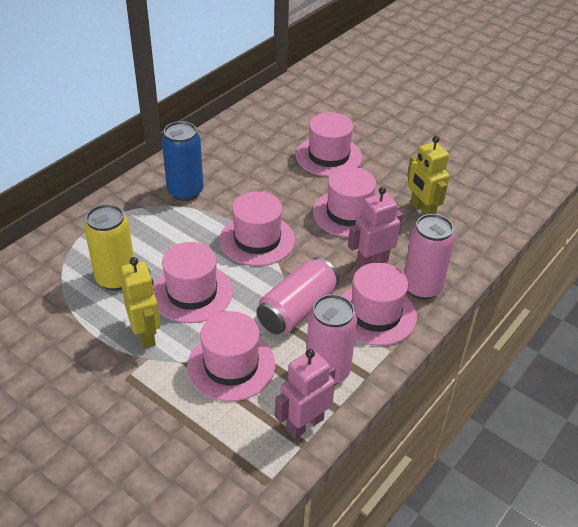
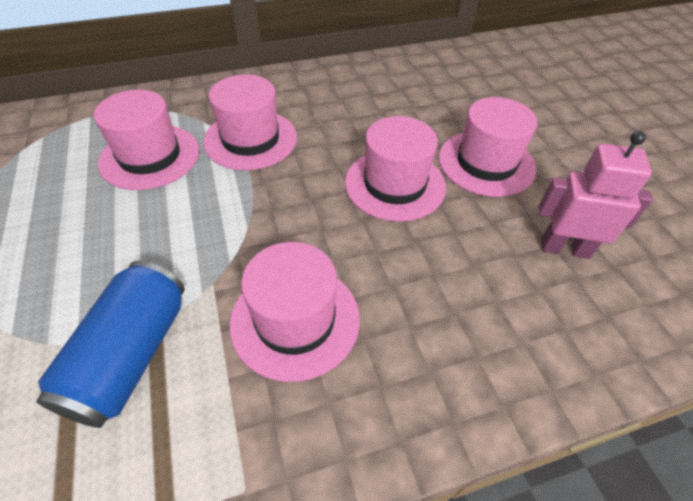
pink can: [256,257,339,334] [306,294,357,385] [404,214,455,300] = 3 -> none = 0
pink hat: [153,242,233,323] [187,311,275,402] [220,192,295,266] [296,112,362,177] [313,167,376,238] [341,263,417,346] = 6 -> [94,90,199,190] [203,74,297,170] [230,242,360,382] [345,116,446,222] [438,97,537,197] = 5
pink robot: [275,349,336,439] [348,187,403,268] = 2 -> [538,131,653,259] = 1
yellow can: [84,204,134,291] = 1 -> none = 0
yellow robot: [121,257,160,348] [407,136,450,216] = 2 -> none = 0

